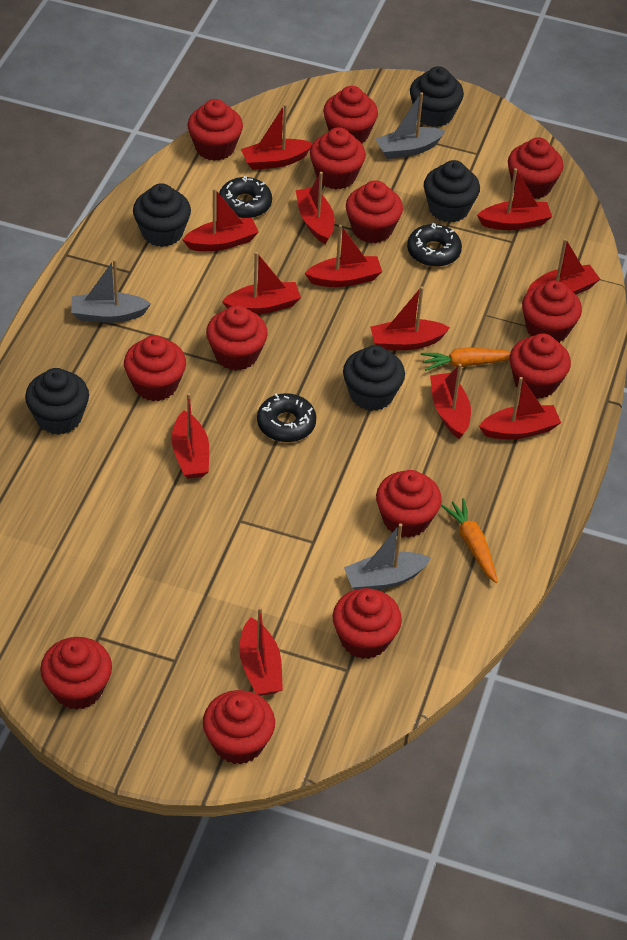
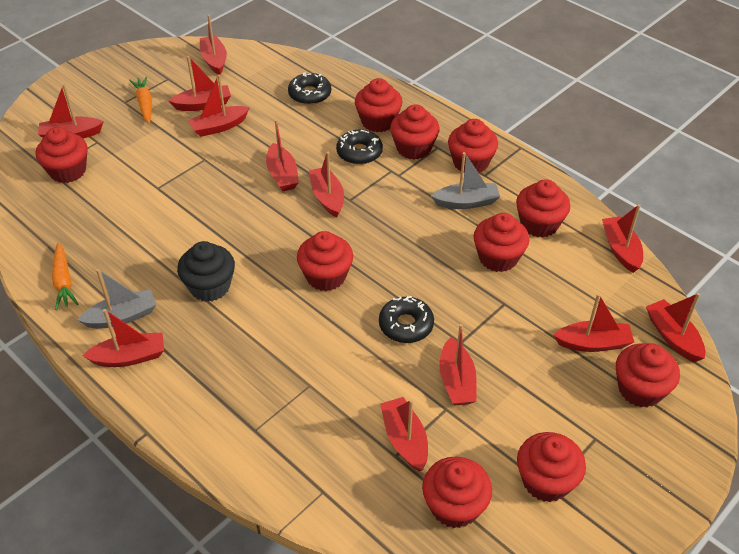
black cupcake: [25,368,89,435] [133,183,191,247] [343,345,405,411] [410,66,464,127] [424,160,480,223] = 5 -> [177,241,235,302] = 1
grey boat: [71,259,151,323] [344,523,431,590] [375,92,445,159] = 3 -> [78,269,156,329] [431,152,500,209] = 2
red cupcake: [40,637,112,710] [124,335,186,401] [187,99,243,161] [203,690,275,765] [206,305,268,371] [310,127,366,189] [323,86,378,143] [332,588,402,659] [346,180,403,243] [376,470,442,538] [508,137,564,199] [510,333,571,399] [522,280,582,343] = 13 -> [35,127,88,183] [297,231,353,291] [355,78,402,132] [390,104,440,160] [422,456,492,528] [448,119,498,173] [474,213,529,272] [516,179,570,238] [517,432,586,502] [616,343,680,408] = 10

